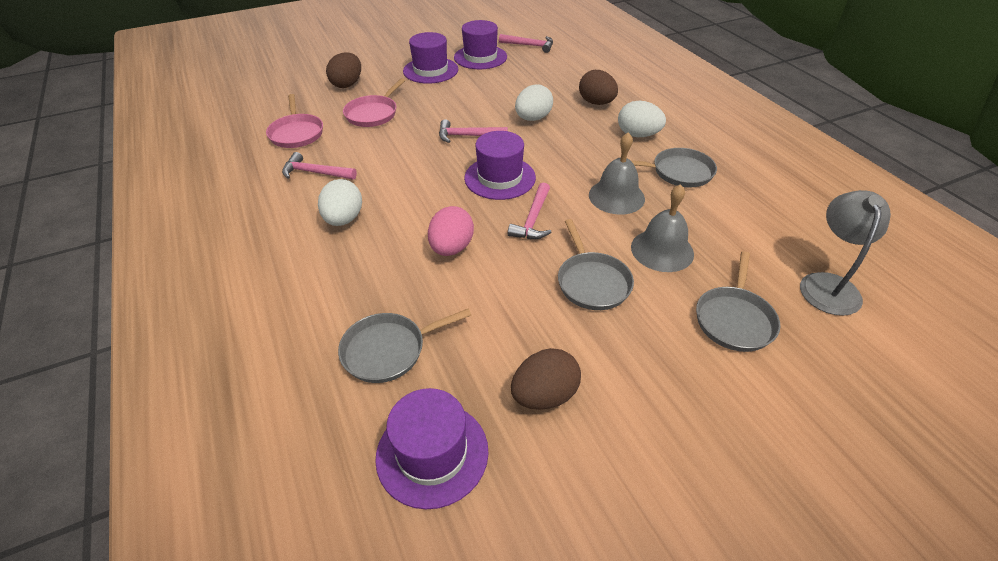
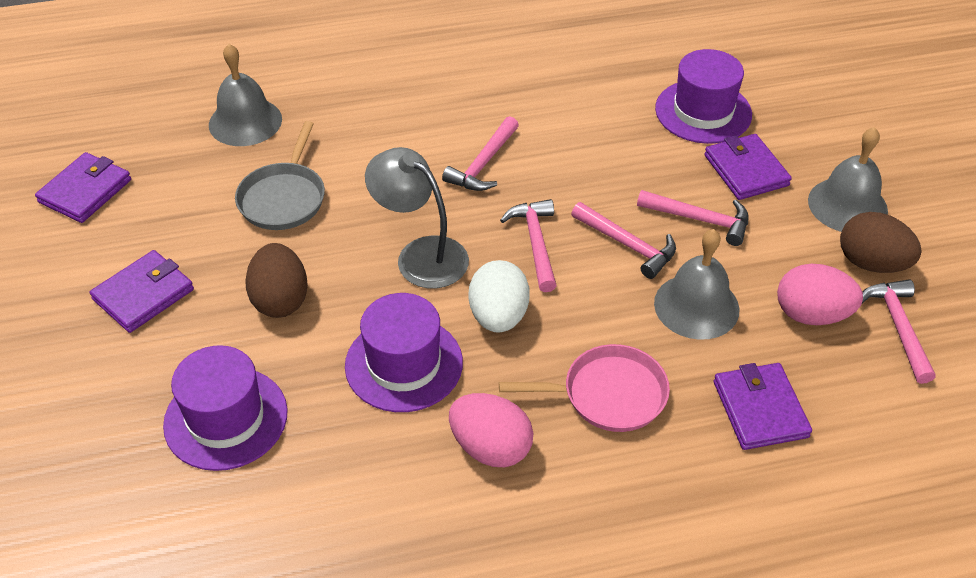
brown egg: [326,52,361,88] [511,348,581,410] [579,70,618,105] = 3 -> [245,243,308,318] [840,212,922,273] = 2
grey bell: [589,132,645,215] [631,184,694,272] = 2 -> [209,44,282,146] [654,229,739,340] [808,127,888,232] = 3
grey pan: [338,309,471,383] [558,219,634,310] [630,148,717,188] [696,251,781,352] = 4 -> [235,121,325,230] = 1
pink egg: [428,206,474,256] = 1 -> [449,393,533,467] [777,264,863,325] = 2
pink hammer: [282,152,357,180] [439,119,508,143] [499,34,553,53] [508,183,552,239] = 4 -> [442,116,519,191] [500,199,557,292] [571,202,676,279] [637,190,749,246] [862,279,935,384] = 5
pink pan: [266,94,323,148] [343,78,405,127] = 2 -> [499,344,670,432] = 1
purple hat: [375,388,488,509] [403,32,458,84] [454,20,507,69] [464,131,536,200] = 4 -> [163,345,288,471] [345,293,463,412] [655,49,752,144] = 3
purple wallet: none = 0 -> [35,152,131,223] [90,250,194,333] [704,134,792,200] [714,363,812,450] = 4
white egg: [318,179,362,226] [515,84,553,121] [618,101,666,137] = 3 -> [469,260,530,333] = 1

